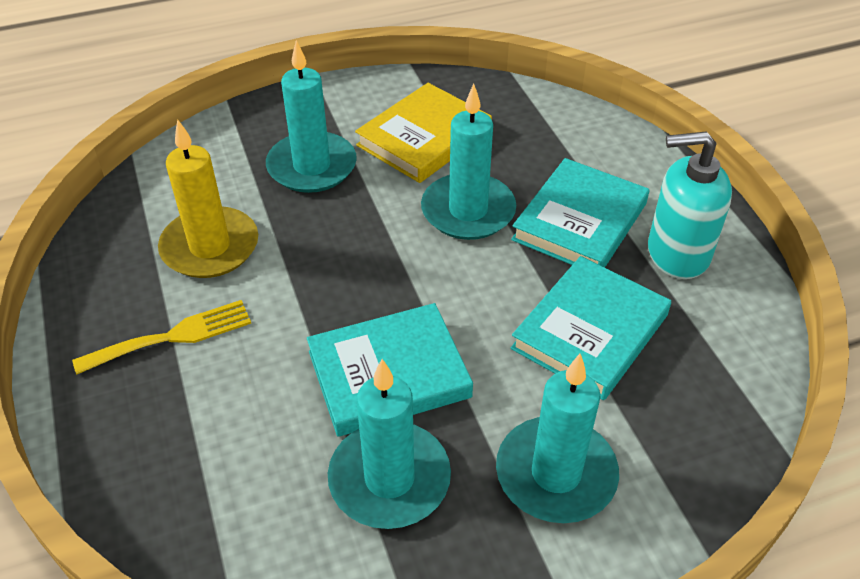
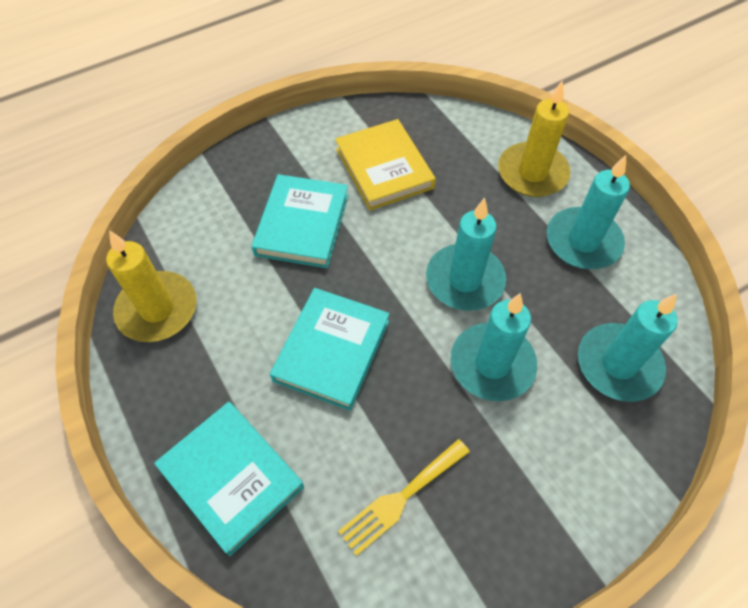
turquoise soap dispenser: [648,131,732,279] = 1 -> none = 0
yellow candle: [158,119,258,278] = 1 -> [106,230,197,342] [498,80,571,197] = 2

